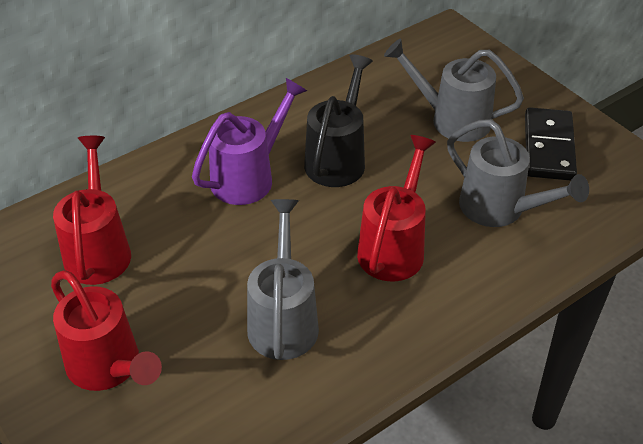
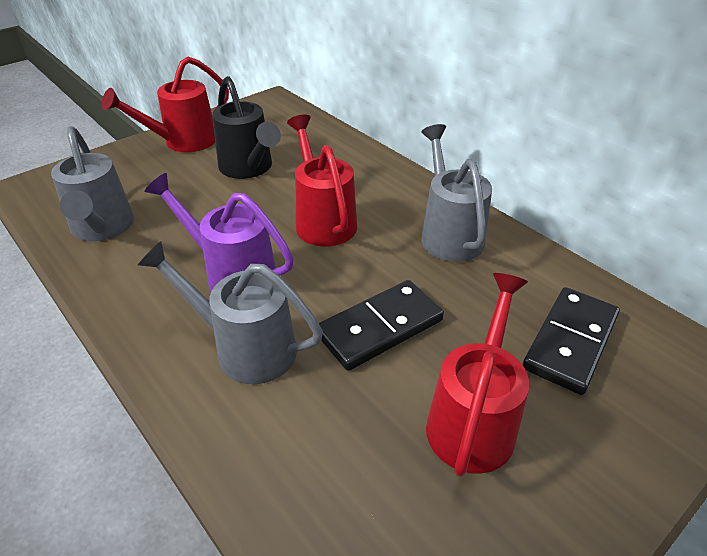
black domino: [525,107,577,181] = 1 -> [319,280,444,371] [522,287,620,395] = 2

